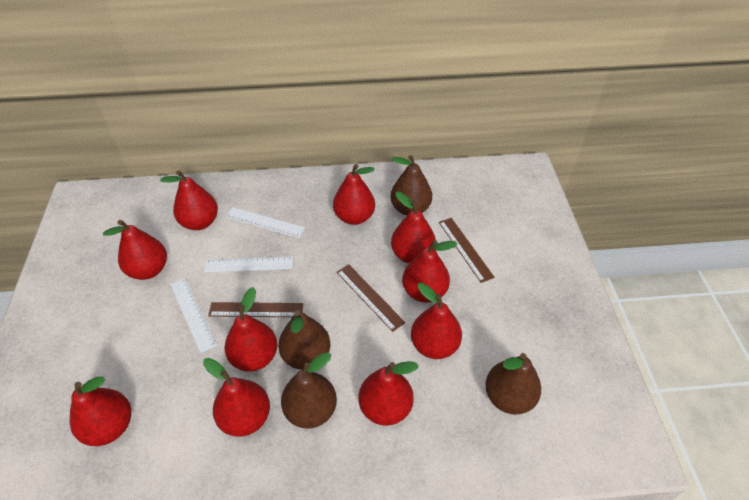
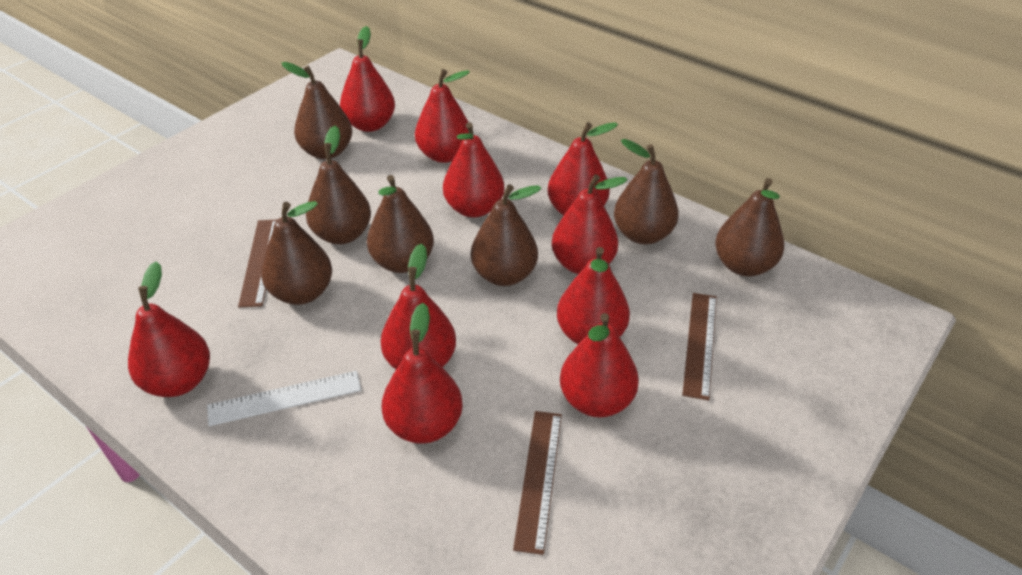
brown pear: [278,310,330,370] [281,352,337,429] [391,155,432,216] [485,353,541,415] = 4 -> [261,201,332,305] [282,62,352,159] [306,126,371,244] [367,175,434,273] [471,184,541,286] [614,139,679,244] [715,178,784,276] = 7
white ruler: [170,278,217,353] [204,256,293,273] [225,207,305,238] = 3 -> [207,371,361,426] = 1

